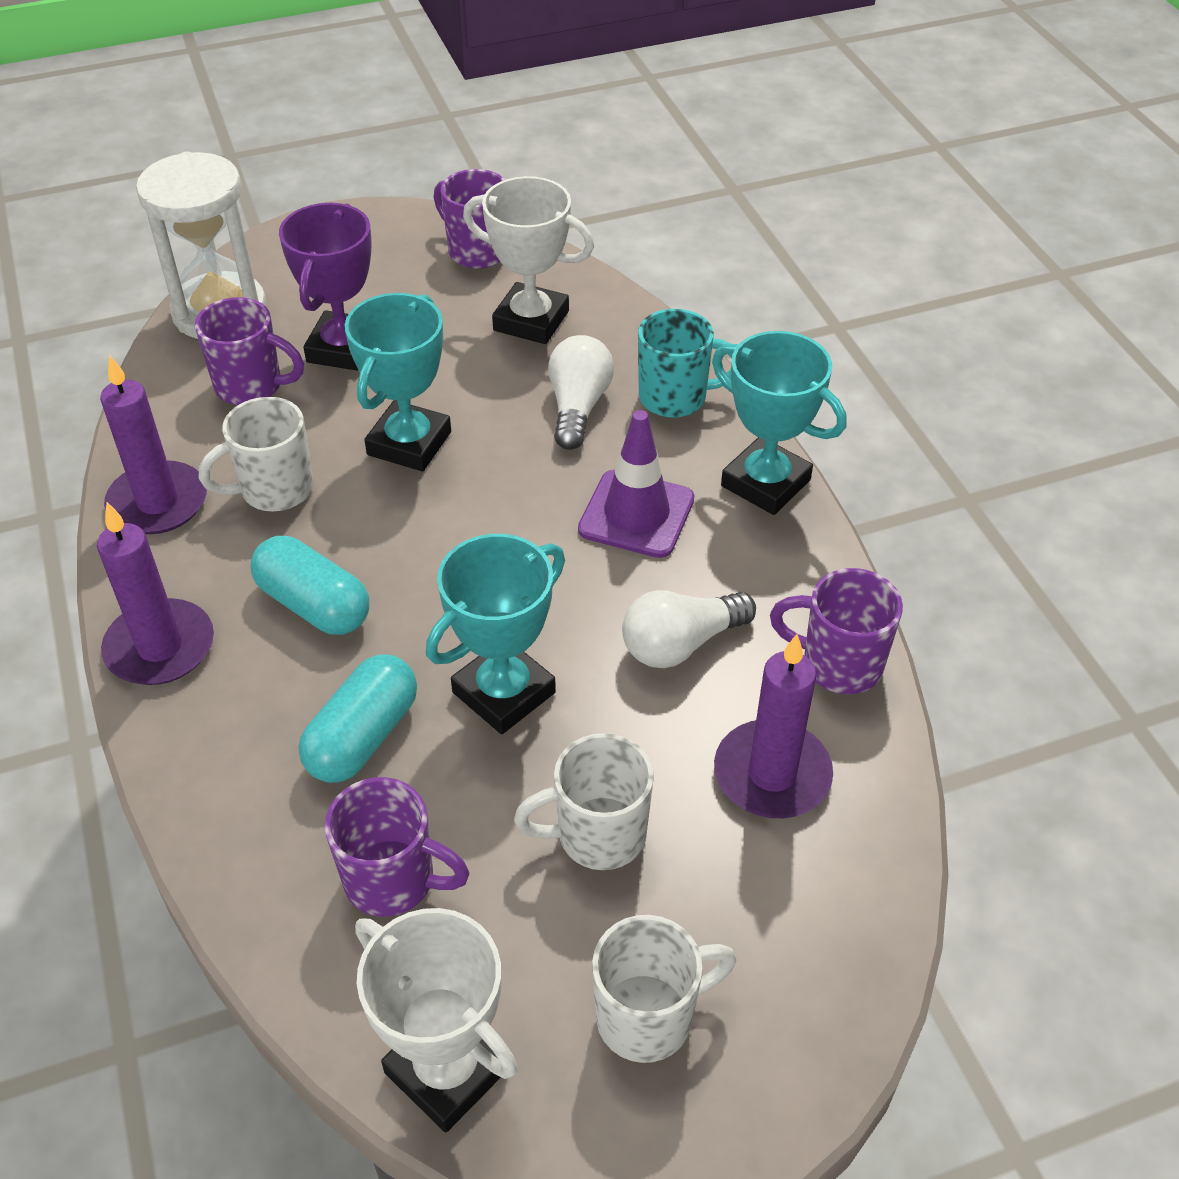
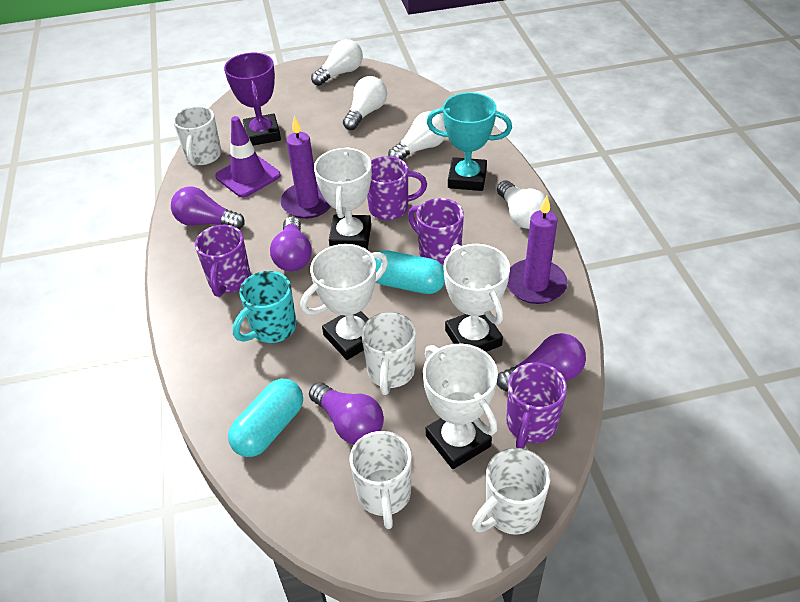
purple candle: [97,502,214,685] [100,355,207,534] [714,634,833,818] = 3 -> [281,116,331,219] [507,196,567,304] = 2
purple light bulb: none = 0 -> [171,187,245,229] [270,217,312,271] [309,382,384,444] [497,333,586,391] = 4
turquoise trophy: [345,293,451,471] [426,534,565,734] [712,331,847,515] = 3 -> [427,93,512,191] = 1
white hourglass: [136,152,267,339] = 1 -> none = 0
white light bulb: [548,335,614,450] [622,590,756,668] = 2 -> [311,39,363,86] [343,76,387,130] [388,111,446,160] [497,180,546,229] = 4
white mug: [199,397,313,511] [514,733,654,870] [592,915,737,1063] = 3 -> [173,106,222,166] [349,431,411,529] [361,312,416,395] [472,448,550,535] = 4
white trophy: [355,908,518,1132] [463,176,594,344] = 2 -> [300,244,388,360] [314,147,372,249] [423,344,498,469] [443,244,510,352] = 4

